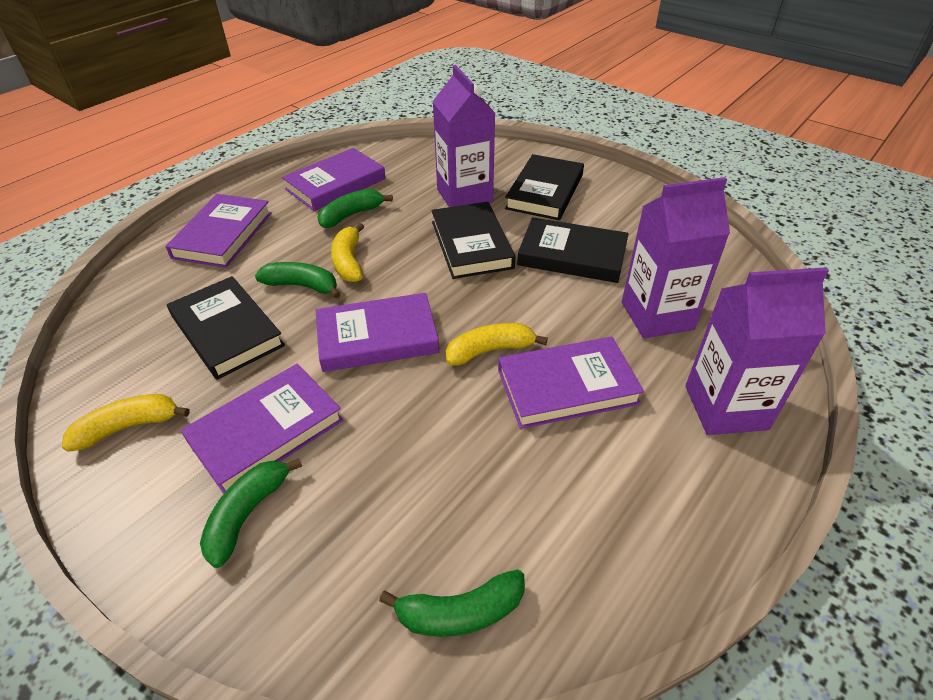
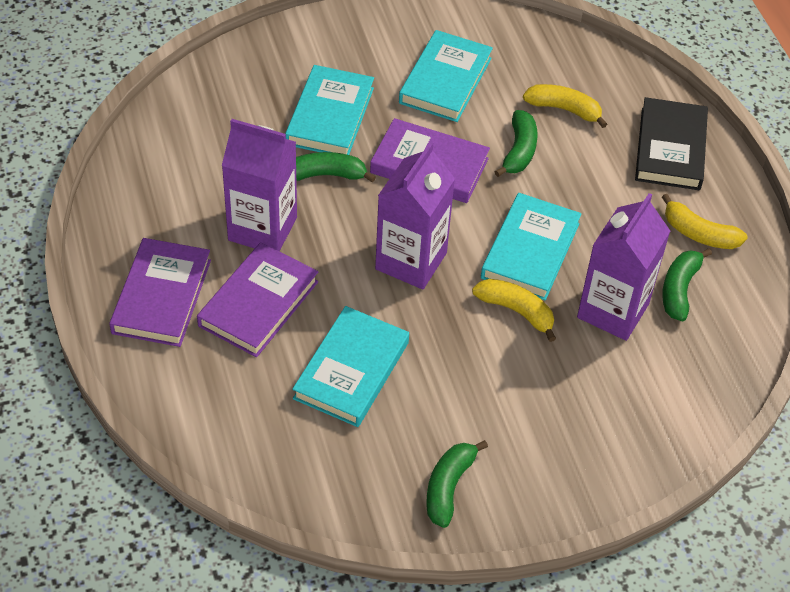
black book: [167,276,285,380] [431,202,515,279] [505,154,584,220] [517,217,629,283] = 4 -> [635,97,708,190] = 1
purple book: [165,194,272,268] [181,364,343,494] [282,148,386,211] [315,293,439,372] [498,337,644,429] = 5 -> [109,238,211,347] [197,242,318,357] [370,118,490,203] = 3
turquoise book: none = 0 -> [285,65,374,155] [292,306,409,427] [399,30,493,122] [481,193,582,301] = 4

